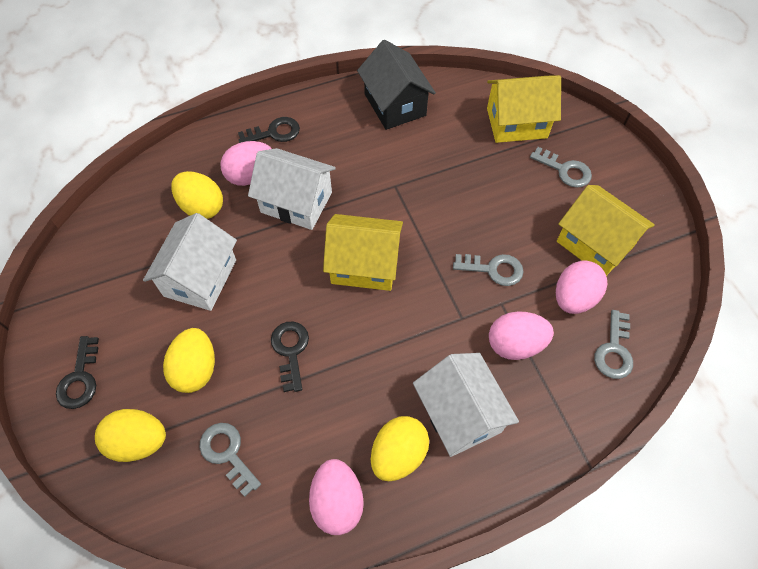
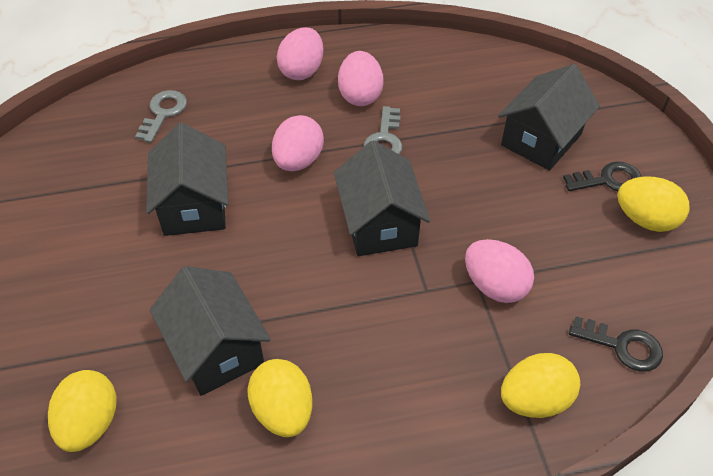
black house: [357,40,436,130] = 1 -> [146,123,228,236] [150,266,271,396] [334,140,430,256] [498,64,600,171] = 4
black key: [56,336,99,409] [238,117,300,143] [271,322,309,392] = 3 -> [563,161,642,191] [569,316,663,371] = 2
grey key: [200,423,261,497] [453,254,524,286] [530,147,592,188] [594,310,633,379] = 4 -> [135,90,187,143] [364,106,402,154] = 2
white house: [143,213,237,311] [248,148,336,230] [413,353,519,457] = 3 -> none = 0
yellow house: [323,214,403,291] [487,75,561,143] [557,185,655,276] = 3 -> none = 0

